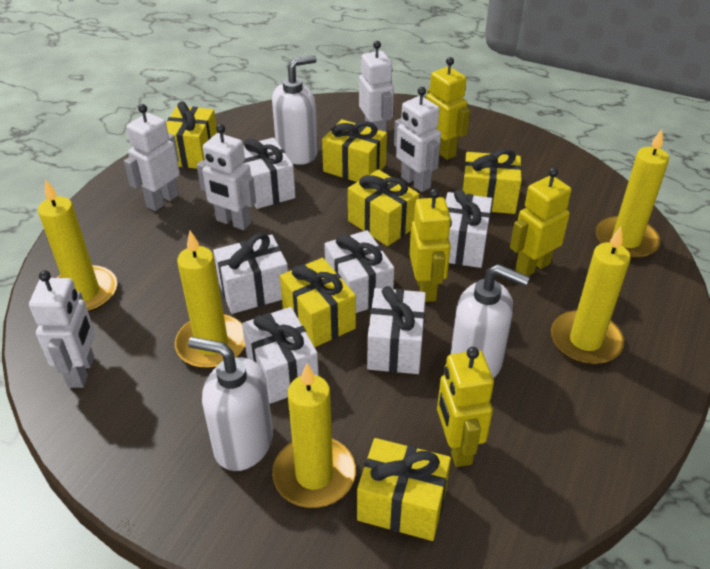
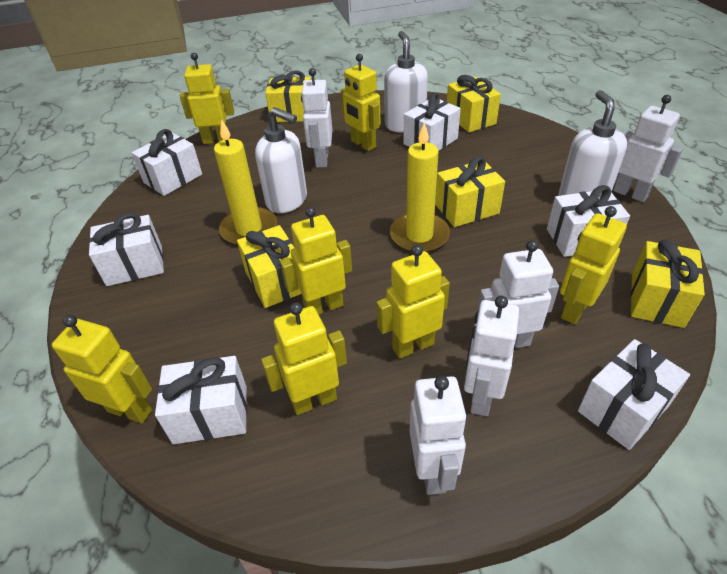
yellow candle: [38,179,117,313] [175,231,245,369] [272,363,356,508] [551,227,631,365] [596,129,669,259] = 5 -> [214,119,277,245] [390,123,450,252] = 2
yellow gift: [166,101,217,169] [280,258,356,347] [322,119,387,182] [348,170,419,246] [357,438,451,541] [462,149,522,214] = 6 -> [237,225,302,308] [265,70,311,122] [435,156,505,227] [447,75,501,132] [631,240,705,328] = 5
yellow robot: [409,189,452,302] [426,57,470,160] [437,347,494,467] [510,167,571,276] = 4 -> [52,315,152,423] [180,53,234,144] [261,302,347,415] [280,207,352,314] [341,54,381,151] [376,245,450,359] [560,206,627,324] = 7

